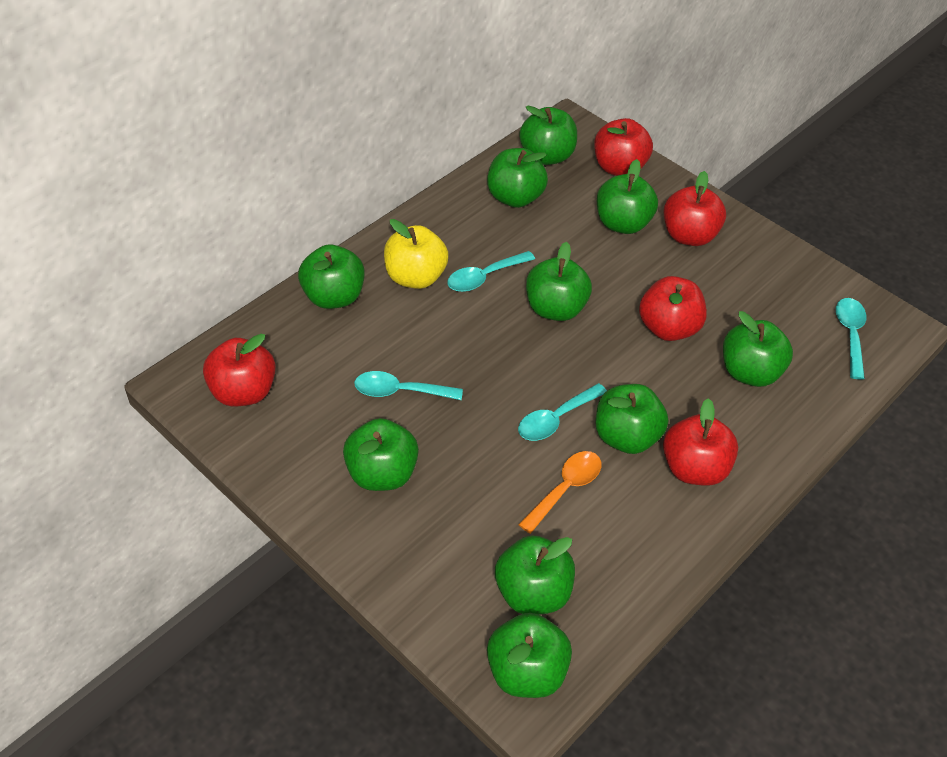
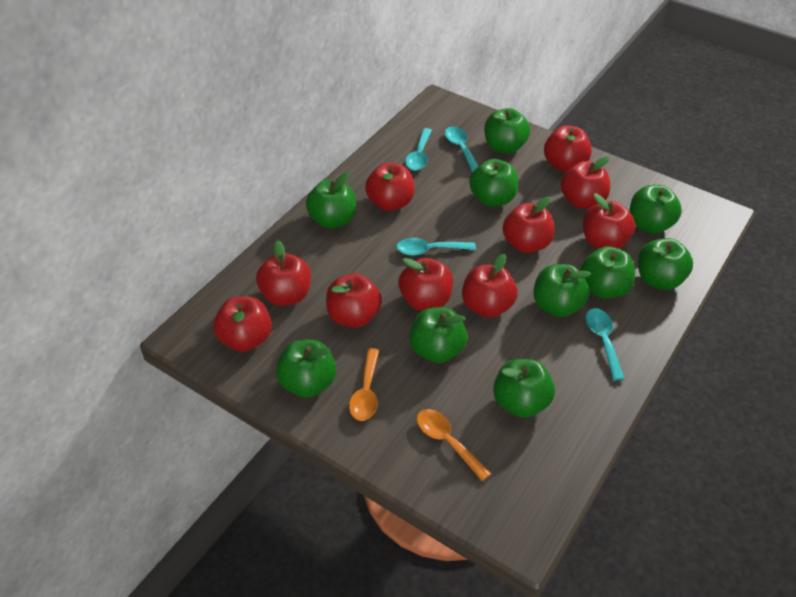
orange spoon: [518,451,601,534] = 1 -> [349,348,379,421] [417,409,491,481] = 2
red apple: [203,334,276,407] [594,118,653,176] [639,276,707,341] [663,398,738,486] [664,171,726,246] = 5 -> [213,296,272,352] [256,240,311,306] [326,273,382,328] [365,163,415,211] [399,258,453,311] [462,254,517,318] [502,197,554,253] [544,125,592,172] [561,156,610,209] [583,193,635,249] = 10
yellow apple: [384,219,449,289] = 1 -> none = 0

